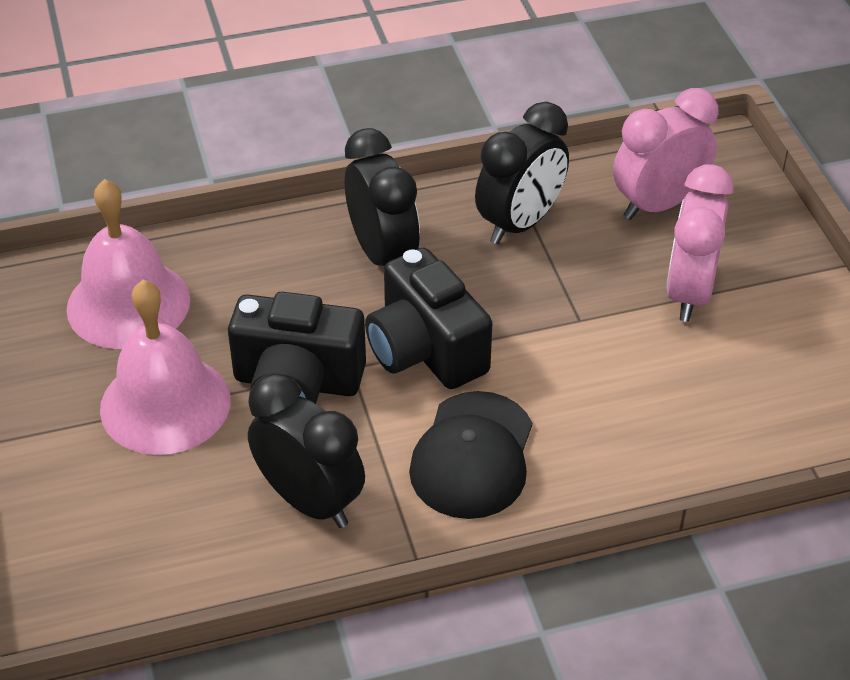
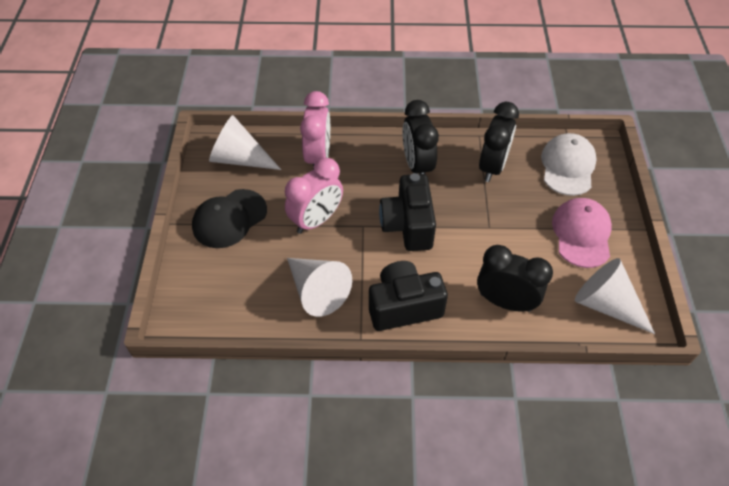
pink bell: [66,179,190,349] [100,280,231,455] = 2 -> none = 0
pink cap: none = 0 -> [552,198,612,268] = 1
white cap: none = 0 -> [541,133,597,196] = 1
white cone: none = 0 -> [209,115,281,170] [287,258,352,317] [575,258,655,334] = 3

